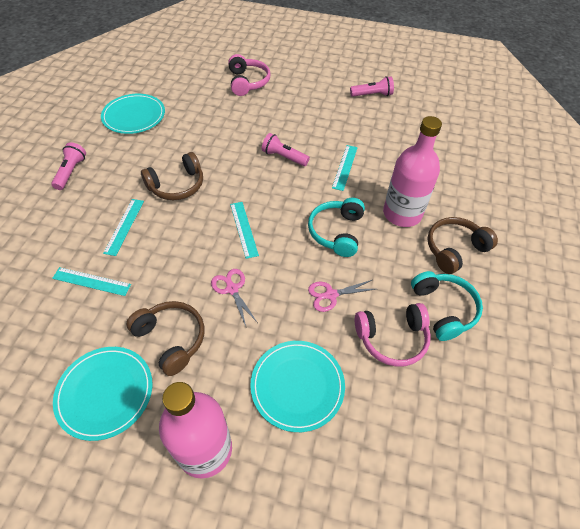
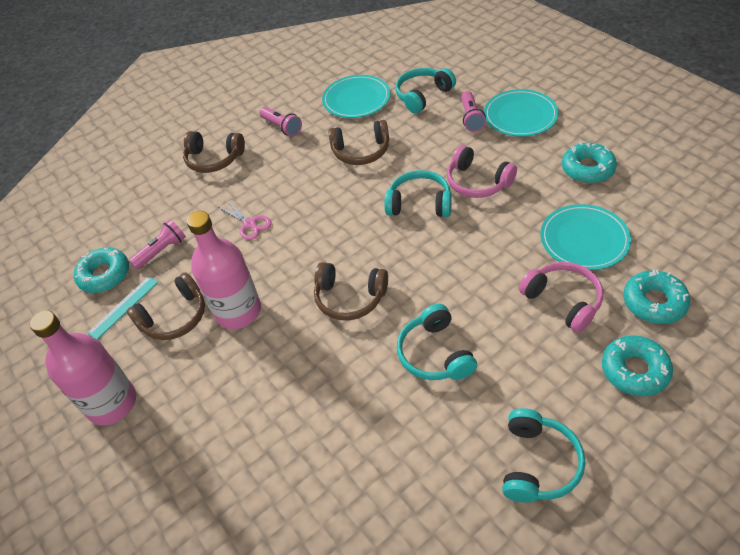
brown headphones: [126,301,204,376] [141,152,203,200] [427,217,498,274] = 3 -> [127,272,205,340] [183,131,245,173] [314,262,388,320] [328,120,389,165] = 4
pink scissors: [211,269,258,326] [308,280,376,312] = 2 -> [218,201,272,240] = 1
turquoise donut: none = 0 -> [74,247,129,293] [562,142,617,183] [602,335,673,396] [623,270,691,324] = 4
turquoise headphones: [308,198,365,257] [411,271,483,341] = 2 -> [384,170,452,217] [395,68,456,114] [397,304,477,380] [502,408,585,502] = 4
turquoise ruler: [52,267,131,296] [103,199,144,256] [230,202,259,259] [332,145,358,191] = 4 -> [87,276,158,340] = 1

